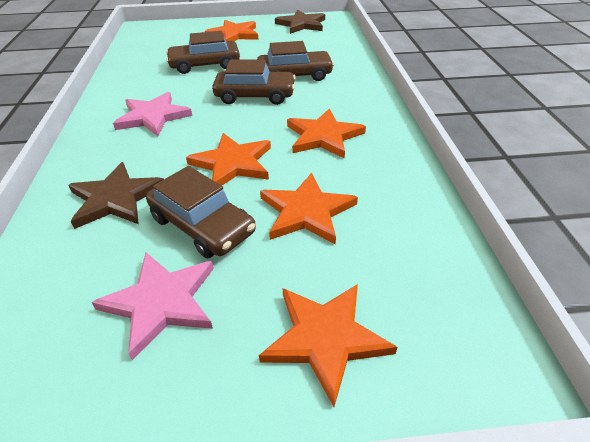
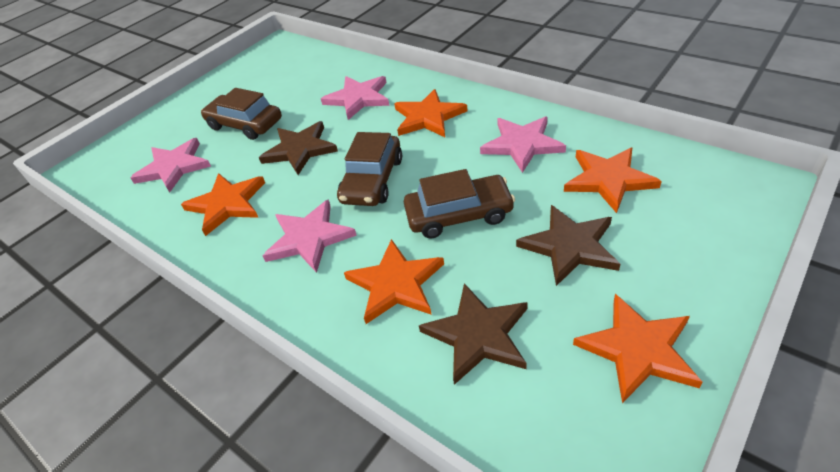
brown car: [146,166,256,258] [166,31,240,74] [212,59,296,105] [257,41,334,81] = 4 -> [201,88,282,140] [337,132,402,206] [404,169,515,239] = 3
brown star: [68,162,164,229] [275,10,325,34] = 2 -> [259,121,338,175] [419,283,528,385] [516,205,620,286] = 3
pink star: [92,252,214,360] [113,92,192,136] = 2 -> [130,138,211,193] [263,199,357,273] [321,76,389,120] [480,117,566,173] = 4

